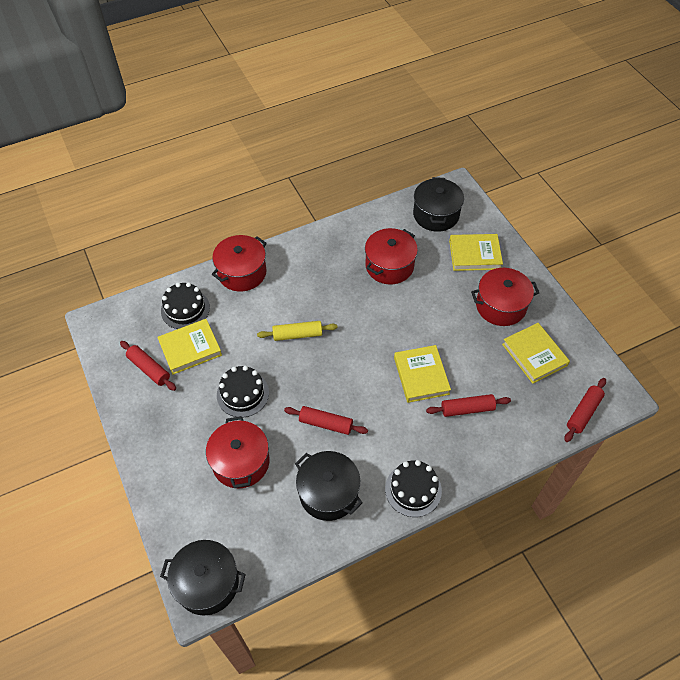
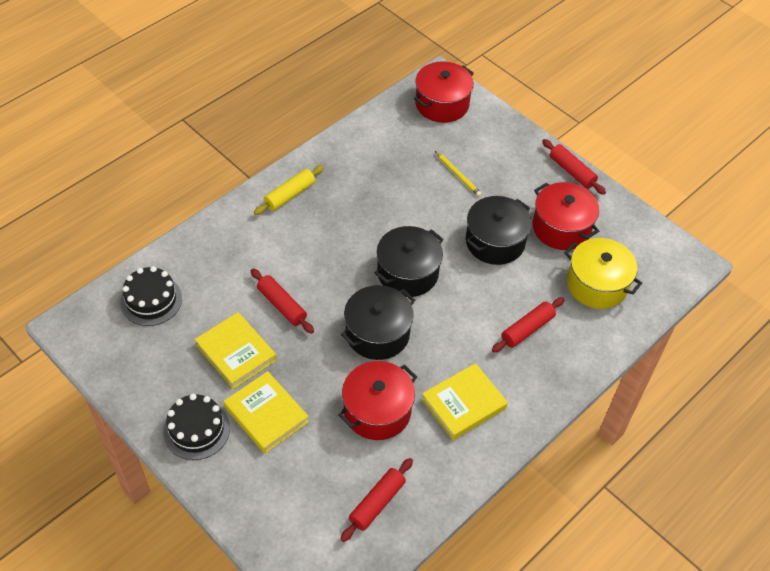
black cake: [161,282,210,329] [217,365,269,417] [385,460,442,517] = 3 -> [120,266,182,326] [163,394,230,460] = 2
red pot: [206,416,270,488] [212,235,267,292] [365,228,418,284] [471,268,539,326] = 4 -> [338,361,417,440] [414,62,474,123] [532,182,599,250] = 3
yellow book: [157,319,222,375] [394,345,451,403] [449,234,503,271] [502,323,570,384] = 4 -> [195,312,277,389] [224,371,309,454] [421,363,508,440] = 3
yellow pencil: none = 0 -> [435,151,482,196] = 1
yellow pot: none = 0 -> [564,238,642,309] = 1

